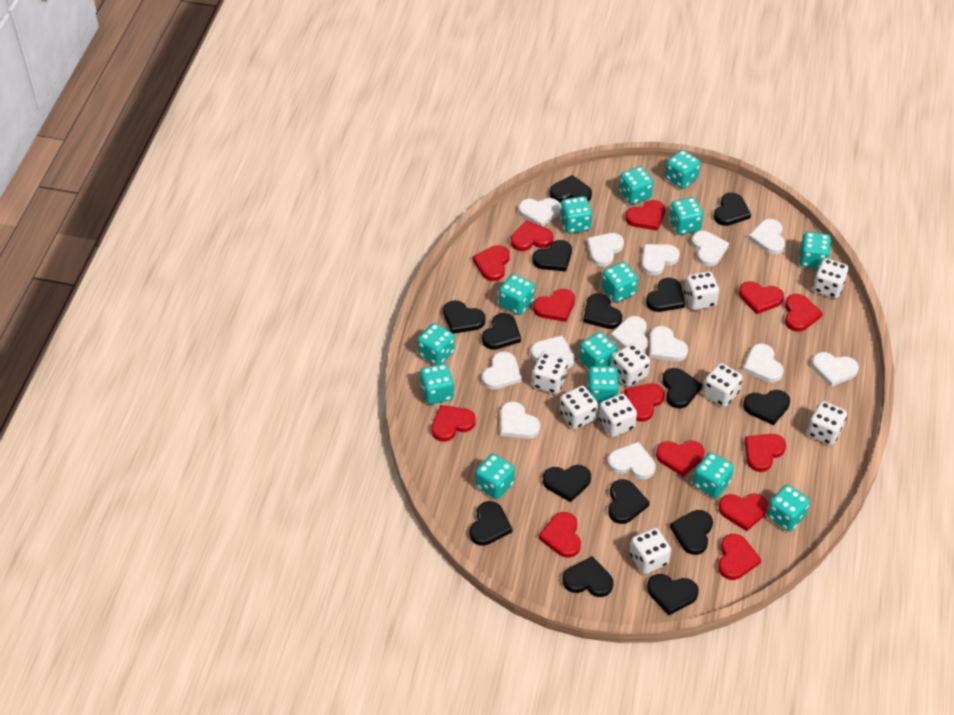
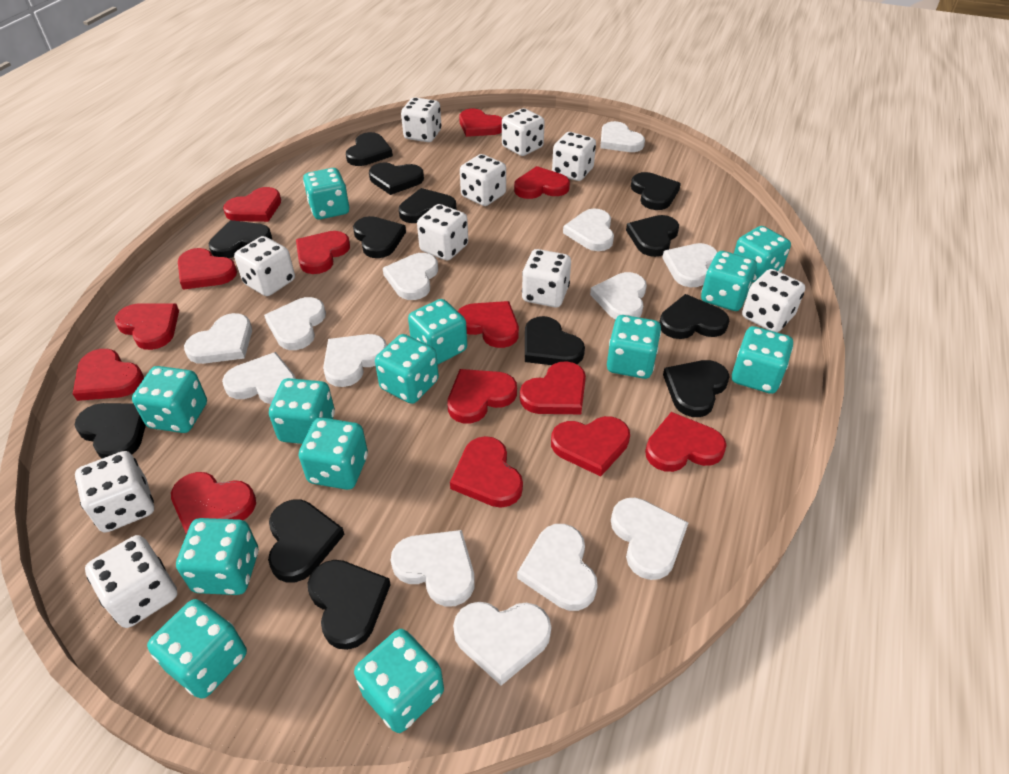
black heart: [443,300,485,334] [469,501,512,546] [482,313,521,350] [532,240,572,271] [543,465,591,502] [550,175,592,202] [563,556,613,597] [583,293,622,329] [608,479,650,524] [646,278,685,312] [647,574,699,615] [662,368,702,409] [670,510,713,555] [714,193,751,226] [743,390,790,425] = 15 -> [75,403,146,459] [209,220,272,258] [268,499,345,583] [308,560,391,650] [346,132,393,166] [353,216,406,258] [369,162,424,195] [399,188,457,223] [525,316,585,365] [626,215,679,257] [631,172,681,210] [659,294,729,339] [663,360,730,417] = 13
red heart: [431,405,476,442] [472,245,510,281] [511,220,553,251] [533,289,575,322] [538,512,581,558] [624,383,665,422] [625,200,665,231] [656,440,705,477] [718,494,768,531] [718,534,761,580] [739,281,784,314] [744,434,786,472] [785,294,823,332] = 13 -> [73,349,144,401] [115,303,179,350] [171,472,256,534] [178,248,237,290] [223,187,281,222] [296,231,350,274] [447,369,517,423] [450,436,523,508] [458,301,519,348] [459,109,502,137] [514,166,570,199] [520,361,586,414] [551,416,630,477] [645,412,726,472] = 14
turquoise dice: [418,323,455,365] [420,364,454,404] [475,453,515,499] [499,274,535,315] [560,196,592,233] [579,332,617,369] [587,366,619,404] [601,262,638,303] [619,166,653,205] [665,150,700,189] [669,197,703,235] [693,452,734,498] [767,484,810,531] [799,232,831,269] = 14 -> [132,366,207,433] [147,599,247,699] [176,518,258,595] [269,378,335,444] [299,417,368,490] [303,168,349,220] [354,629,444,733] [375,334,439,404] [408,299,467,364] [607,315,661,379] [701,251,757,311] [732,326,793,394] [734,226,791,283] = 13
white dice: [532,352,567,394] [560,386,598,429] [598,394,637,437] [612,343,650,387] [630,528,671,574] [684,271,719,310] [703,363,743,407] [807,401,847,445] [813,258,849,298] = 9 -> [75,451,154,533] [85,535,177,628] [234,236,295,296] [401,97,441,142] [417,204,468,261] [460,154,506,206] [502,108,545,156] [522,249,571,307] [552,132,596,181] [742,269,805,332] = 10

